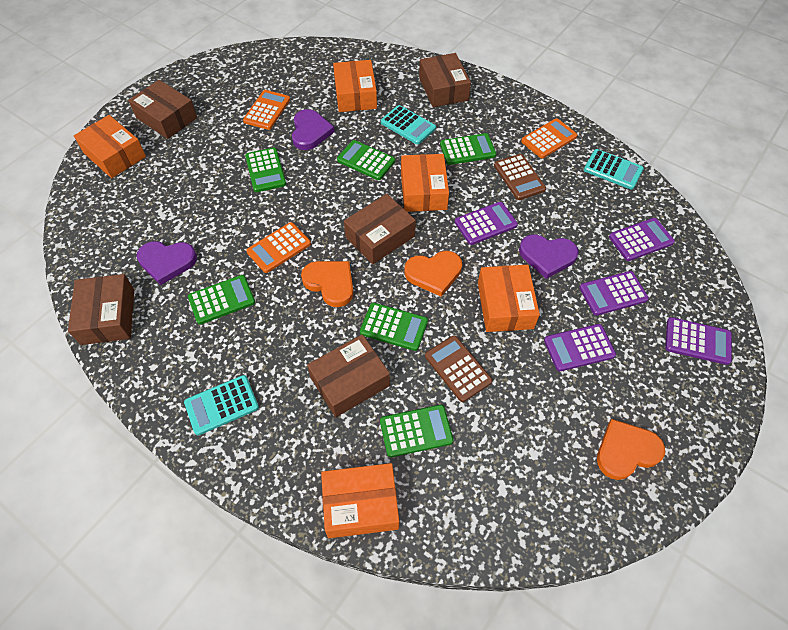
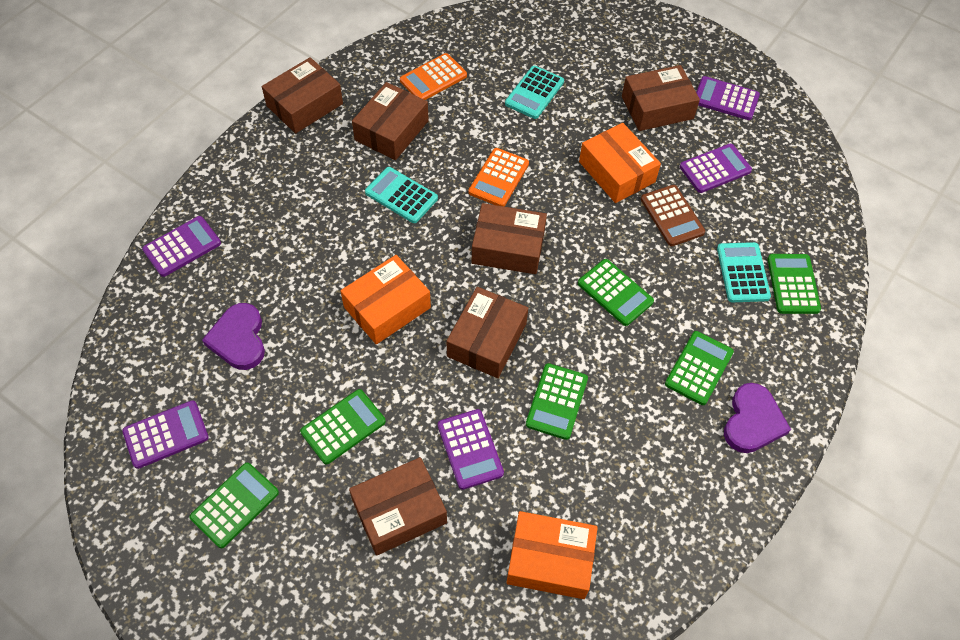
brown box: [68,274,134,345] [128,80,197,139] [307,334,390,417] [344,194,416,264] [419,53,471,107] = 5 -> [262,57,343,133] [349,457,447,556] [352,82,429,160] [446,287,528,378] [472,203,547,274] [622,65,700,131] = 6
brown calculator: [425,336,492,402] [494,154,546,200] = 2 -> [641,185,705,246] = 1
orange box: [74,115,146,178] [321,463,399,538] [333,60,377,112] [401,154,449,212] [478,265,540,332] = 5 -> [340,255,431,344] [506,511,598,599] [579,123,661,203] = 3
orange calculator: [243,90,290,130] [246,222,311,273] [521,118,577,158] = 3 -> [400,53,467,100] [469,148,529,206] = 2
orange heart: [301,261,353,307] [404,251,462,297] [597,419,665,480] = 3 -> none = 0
purple heart: [137,241,197,285] [292,109,335,150] [519,234,579,279] = 3 -> [202,303,265,370] [724,383,791,453] = 2

